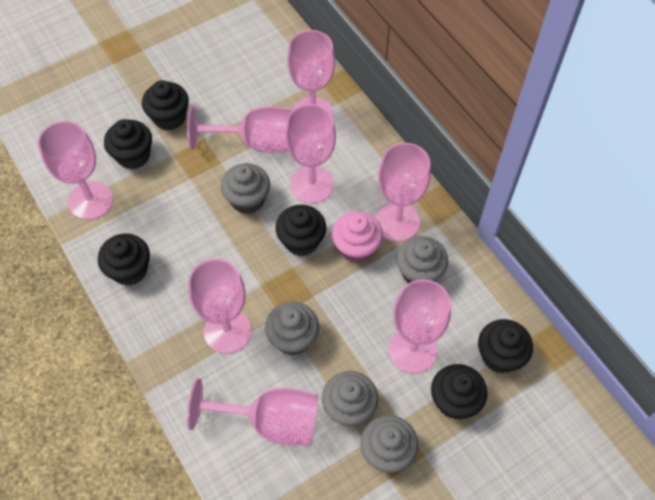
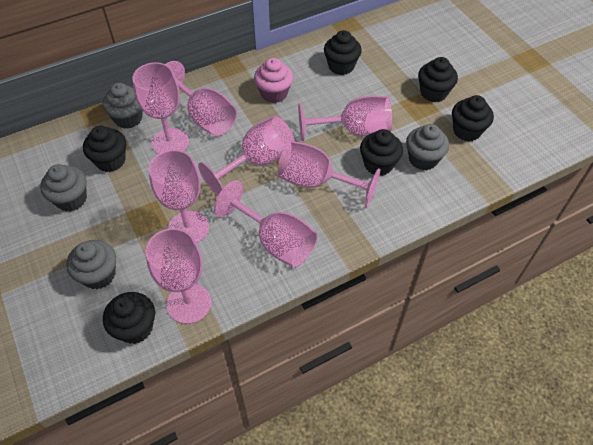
grey cupcake: [221,163,270,214] [265,302,319,356] [322,371,378,426] [360,415,418,473] [396,236,448,284] = 5 -> [40,164,87,211] [66,240,116,289] [103,83,143,129] [406,124,449,170] = 4

